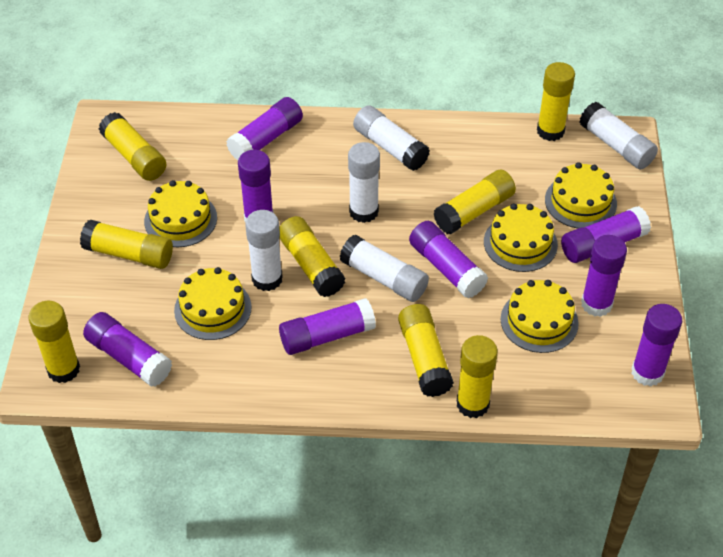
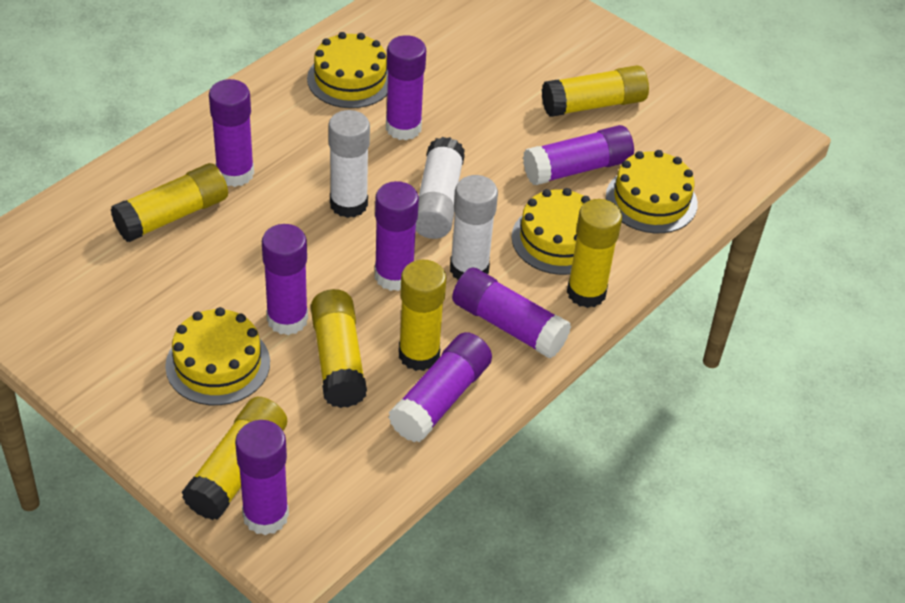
white glue stick: [245,210,283,291] [340,235,429,302] [348,142,380,223] [353,105,430,171] [579,102,658,169] = 5 -> [328,110,370,218] [416,137,465,239] [450,175,498,280] = 3
yellow cake: [144,180,217,247] [174,267,251,340] [484,203,558,272] [501,280,579,353] [545,162,617,229] = 5 -> [165,307,270,405] [307,32,388,108] [511,188,590,275] [606,150,698,233] = 4
yellow glue stick: [28,301,80,383] [80,220,173,269] [99,112,166,181] [279,216,346,297] [398,304,454,397] [434,170,516,234] [457,335,498,418] [537,62,575,141] = 8 -> [111,163,228,242] [182,397,287,520] [311,289,367,408] [399,260,446,371] [542,65,649,117] [567,199,622,308] = 6

